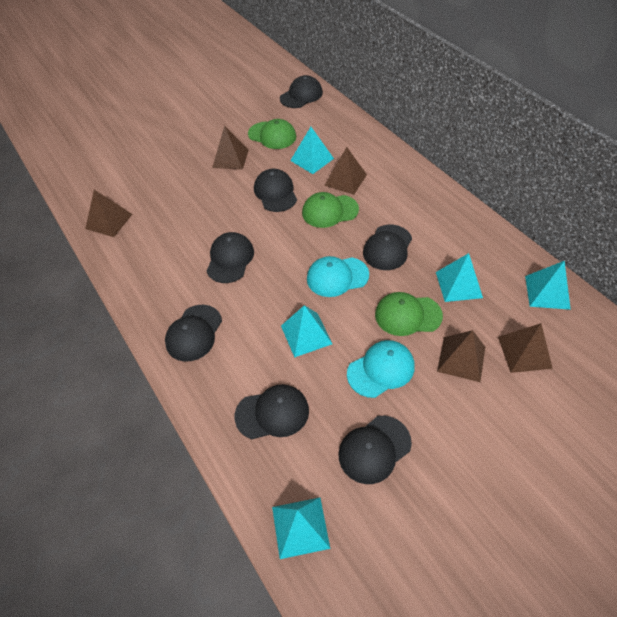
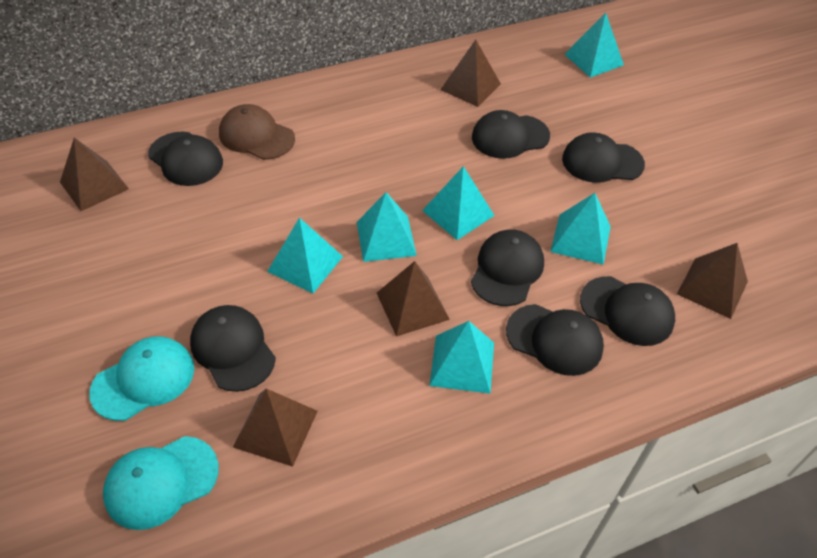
brown cap: none = 0 -> [219,104,295,160] = 1
green cap: [248,119,296,149] [302,192,359,228] [375,292,443,336] = 3 -> none = 0
turquoise pyramid: [272,497,330,559] [281,305,332,358] [290,127,334,174] [436,253,483,302] [525,261,571,310] = 5 -> [267,218,343,293] [357,192,417,262] [422,166,495,240] [429,321,494,394] [550,193,611,265] [564,13,624,78] = 6

